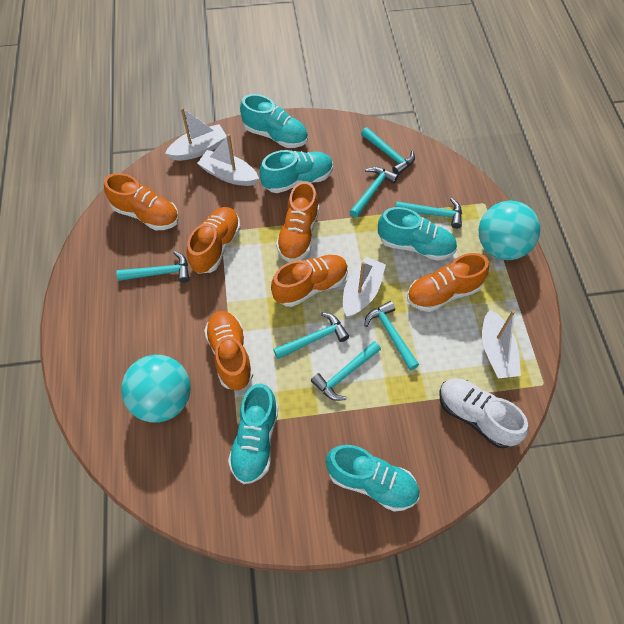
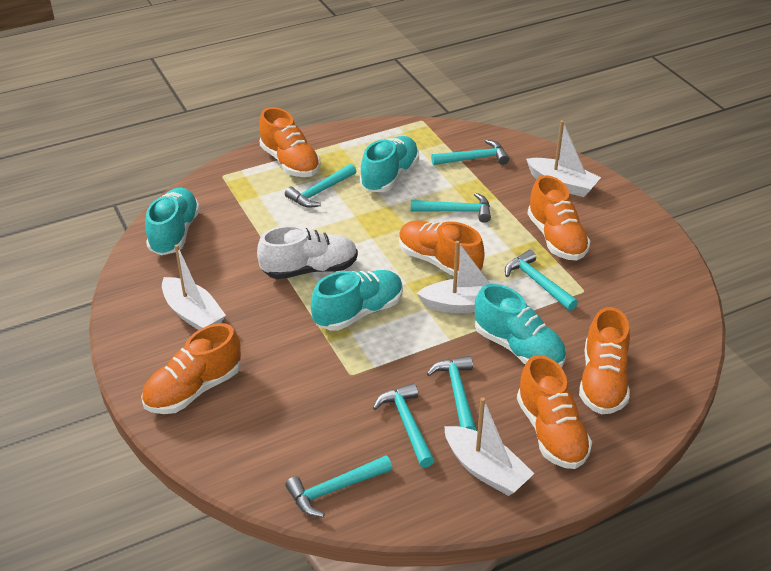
turquoise ball: [121,355,191,423] [479,201,540,260] = 2 -> none = 0
turquoise shoe: [228,384,278,484] [240,94,308,148] [259,150,333,193] [326,445,419,512] [378,207,457,261] = 5 -> [145,187,200,255] [311,270,403,331] [360,136,419,192] [475,284,566,368] = 4

